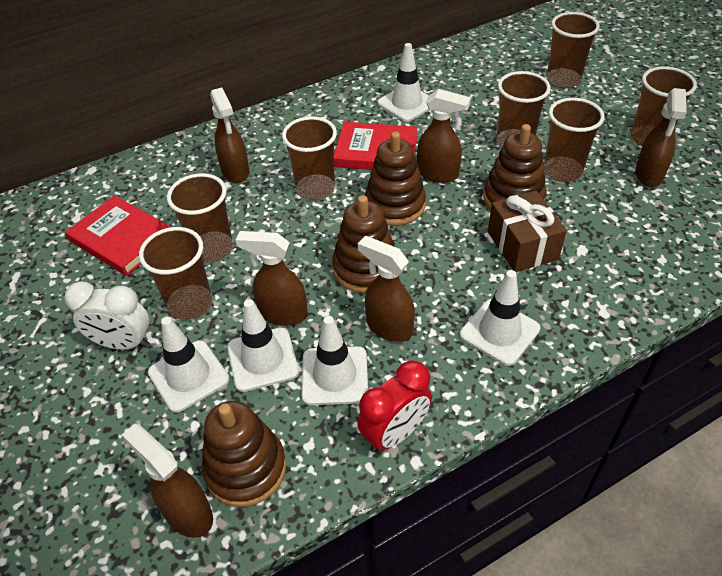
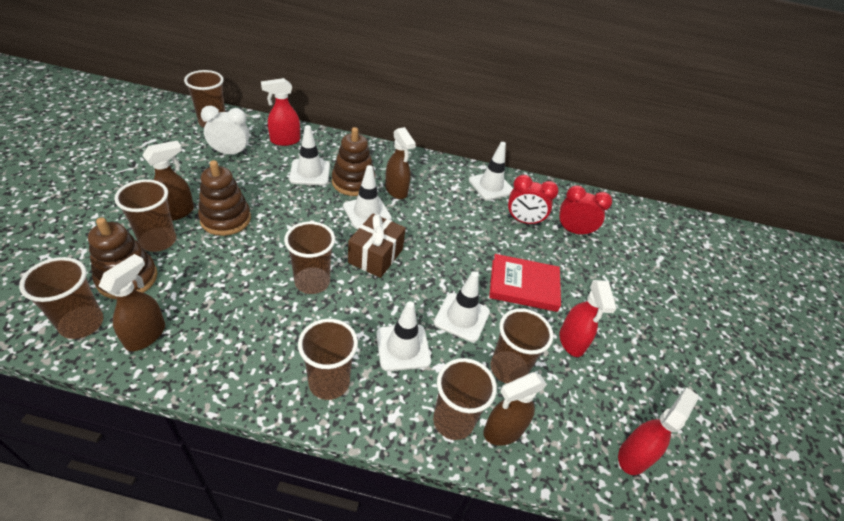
brown spray bottle: [122,424,213,538] [210,87,249,183] [236,231,308,326] [358,236,415,342] [417,89,471,183] [635,88,687,187] = 6 -> [98,254,165,351] [142,141,194,221] [385,127,416,199] [483,372,547,445] = 4
brown stacking toy: [202,401,286,507] [332,195,395,293] [365,132,426,226] [483,124,546,209] = 4 -> [88,217,157,299] [198,160,251,236] [332,127,375,196] = 3
red book: [65,195,171,276] [334,122,418,170] = 2 -> [489,254,561,312] = 1
red clock: [357,360,432,453] = 1 -> [507,175,559,226] [557,185,612,236] = 2
red spray bottle: none = 0 -> [261,78,300,146] [560,280,617,357] [618,387,698,475] = 3

